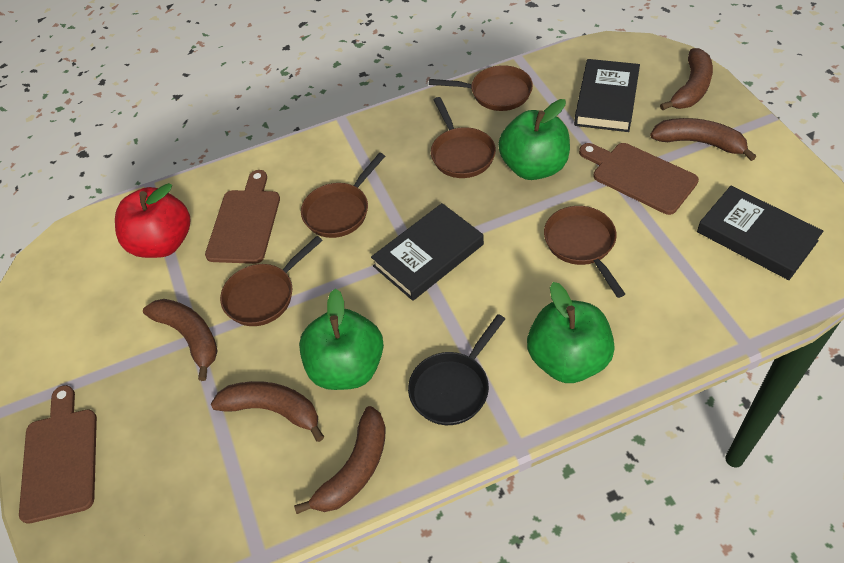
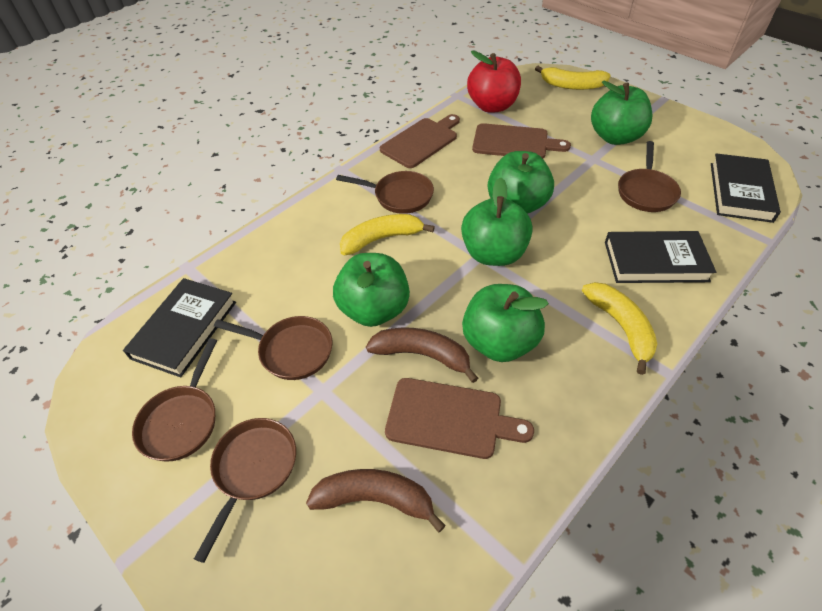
black pan: [408,314,505,425] = 1 -> none = 0
brown banana: [143,299,218,381] [211,381,324,442] [294,406,386,514] [650,118,756,161] [660,48,713,111] = 5 -> [306,469,446,533] [366,327,478,383] = 2
green apple: [299,289,384,390] [498,99,570,180] [527,282,615,383] = 3 -> [333,253,410,327] [461,177,533,266] [462,284,549,362] [488,151,554,214] [591,81,652,145] = 5
yellow banana: none = 0 -> [340,214,435,255] [535,66,611,90] [582,282,657,375] = 3

